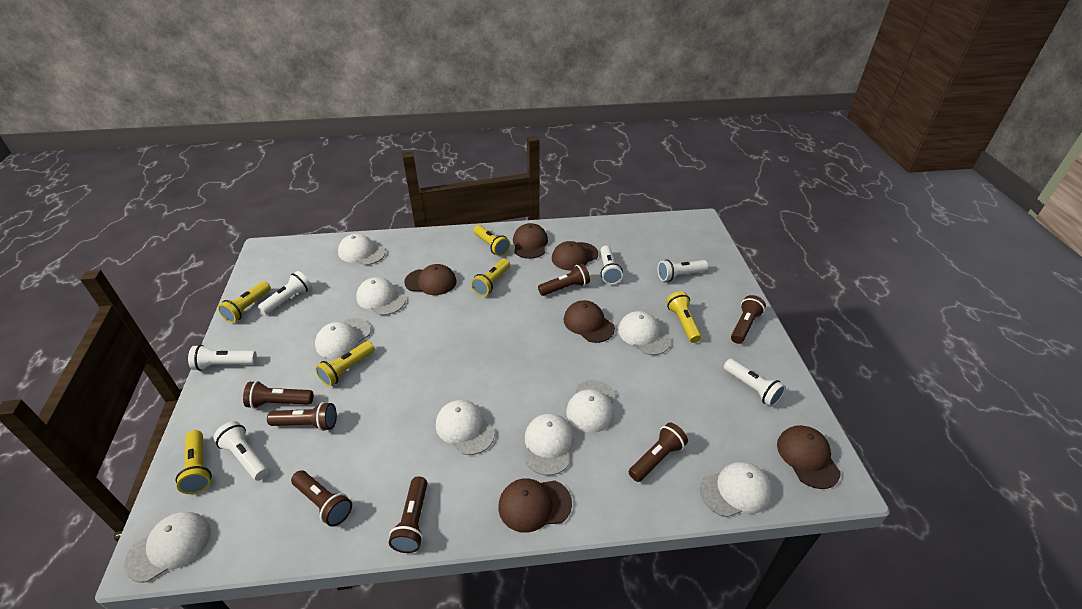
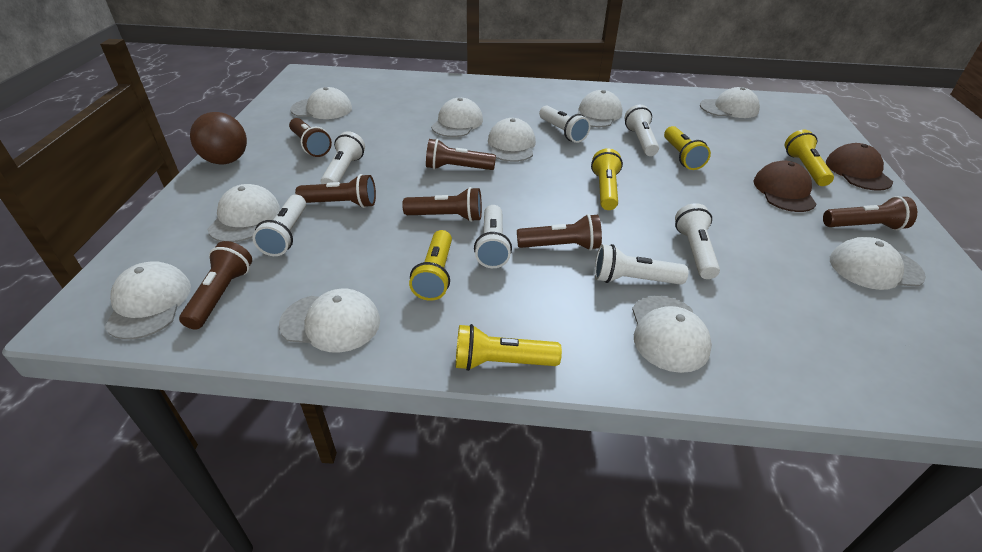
brown ball: none = 0 -> [190,112,247,164] = 1
brown cap: [404,264,457,295] [498,478,572,533] [513,223,548,259] [552,241,598,270] [564,300,615,343] [777,425,841,489] = 6 -> [753,161,817,212] [826,143,893,191] = 2
white cap: [124,512,211,583] [315,318,371,359] [338,234,385,265] [356,277,406,315] [436,400,495,455] [525,414,574,476] [566,380,615,433] [618,311,671,355] [700,462,772,517] = 9 -> [104,261,191,340] [207,184,280,242] [279,289,380,352] [290,87,352,119] [431,98,483,137] [488,118,536,162] [577,90,622,128] [632,296,712,373] [700,87,760,118] [830,237,926,290] = 10
white flashlight: [188,345,257,371] [213,421,269,481] [258,271,312,315] [600,246,623,285] [658,259,708,282] [724,359,786,407] = 6 -> [252,195,306,256] [321,131,365,184] [474,205,512,268] [539,106,590,143] [595,244,688,285] [625,105,659,156] [675,203,720,279] = 7
yellow flashlight: [176,430,212,494] [218,281,271,323] [315,341,375,387] [471,259,510,296] [473,225,511,256] [666,291,702,343] = 6 -> [409,230,452,301] [456,324,562,371] [591,148,623,210] [664,126,711,170] [785,129,834,186] = 5

